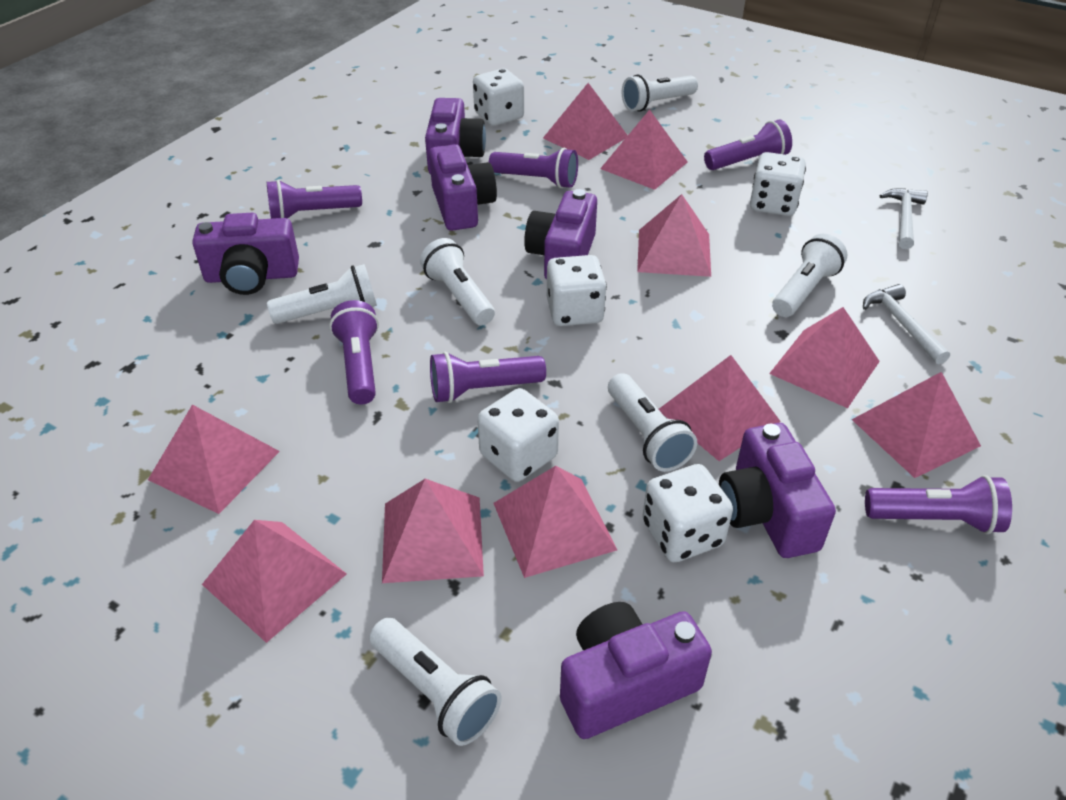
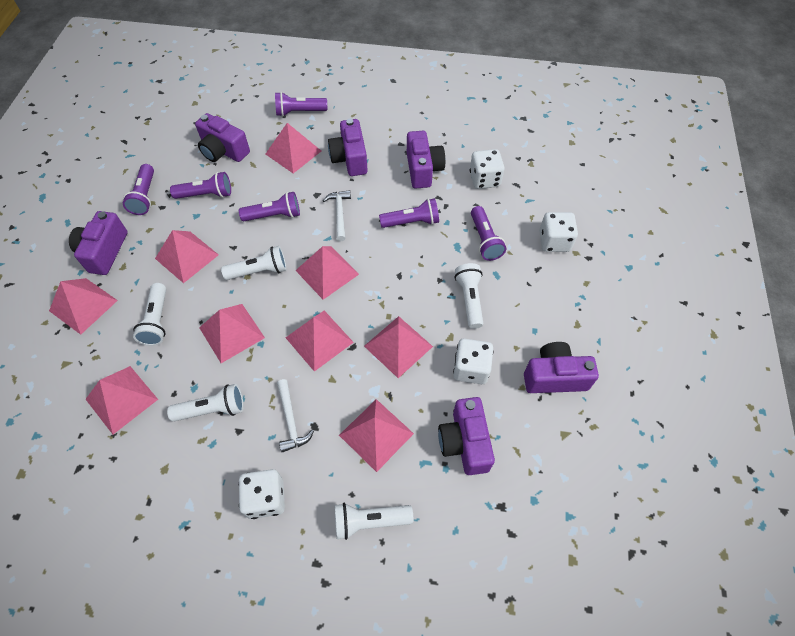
pink pyramid: [148,405,280,514] [202,520,347,643] [382,479,484,583] [494,466,617,578] [543,83,628,160] [600,109,688,190] [637,194,711,277] [659,355,781,461] [769,307,880,408] [852,372,981,478] = 10 -> [49,278,118,335] [86,366,158,434] [155,230,219,283] [199,304,265,363] [266,123,321,173] [286,310,354,372] [295,246,359,300] [339,399,414,472] [364,316,433,378] = 9
white dice: [473,69,524,126] [477,388,559,482] [547,255,607,326] [642,464,733,562] [750,152,806,216] = 5 -> [238,469,285,519] [453,338,494,384] [470,149,505,189] [539,212,578,252] = 4
white flashlight: [267,264,377,324] [369,618,502,746] [420,238,495,325] [608,373,697,472] [622,75,698,112] [772,234,847,317] = 6 -> [133,283,166,346] [167,384,244,422] [221,246,287,280] [335,503,413,540] [454,263,483,329] = 5

